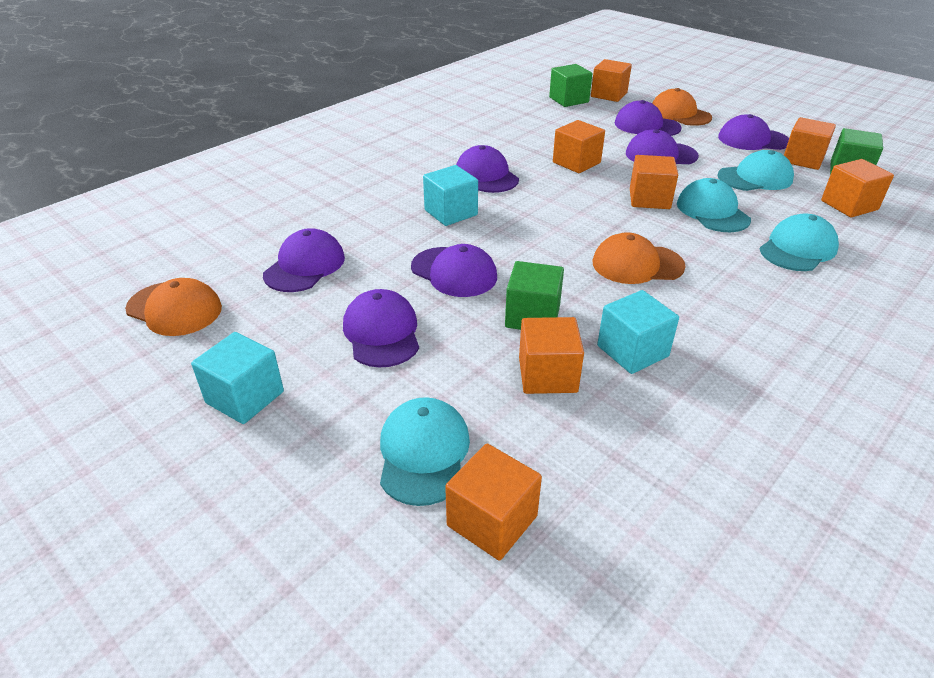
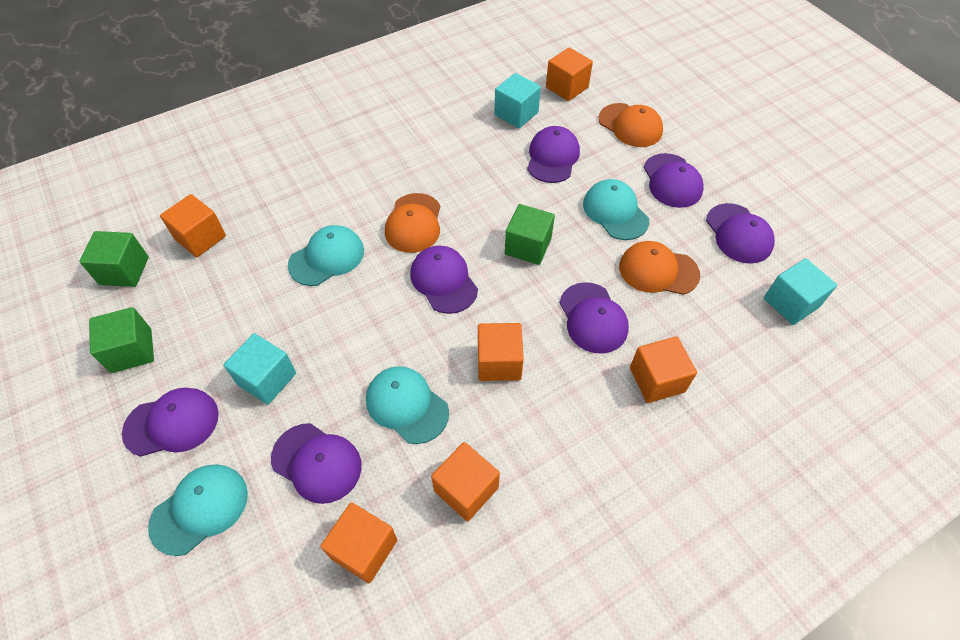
orange cube: [445,444,542,560] [519,317,584,394] [553,120,605,173] [591,59,632,102] [630,155,678,209] [784,117,836,170] [821,159,894,218] = 7 -> [160,194,226,257] [320,502,397,583] [431,442,500,521] [478,323,524,381] [546,47,593,101] [630,336,697,403] = 6

